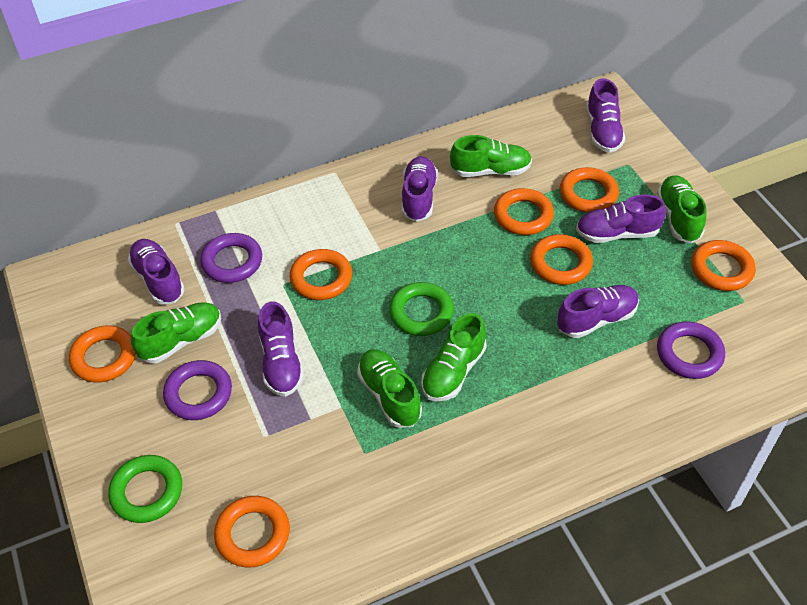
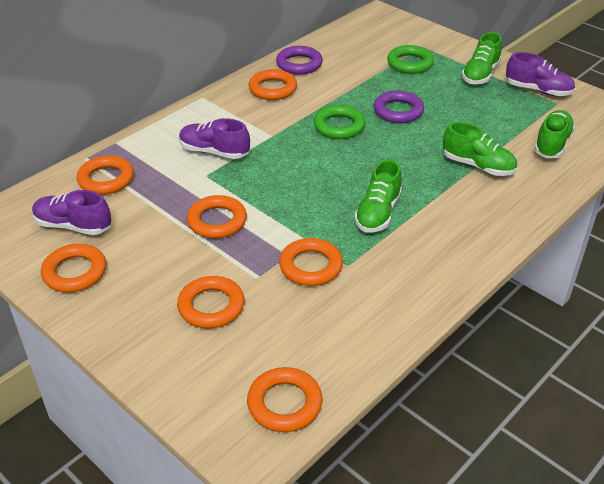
green shoe: [131,302,221,363] [357,349,422,428] [421,313,487,401] [450,135,532,177] [657,175,706,243] = 5 -> [354,159,402,233] [443,122,517,176] [462,32,502,84] [534,110,575,158] = 4
purple ring: [163,360,232,420] [200,233,262,283] [657,321,725,379] = 3 -> [276,46,323,75] [374,90,424,123] = 2
purple shoe: [128,239,185,305] [258,302,304,397] [402,156,438,222] [557,285,639,338] [576,194,666,243] [586,78,625,153] = 6 -> [32,190,111,235] [179,118,250,159] [506,52,575,96] = 3

